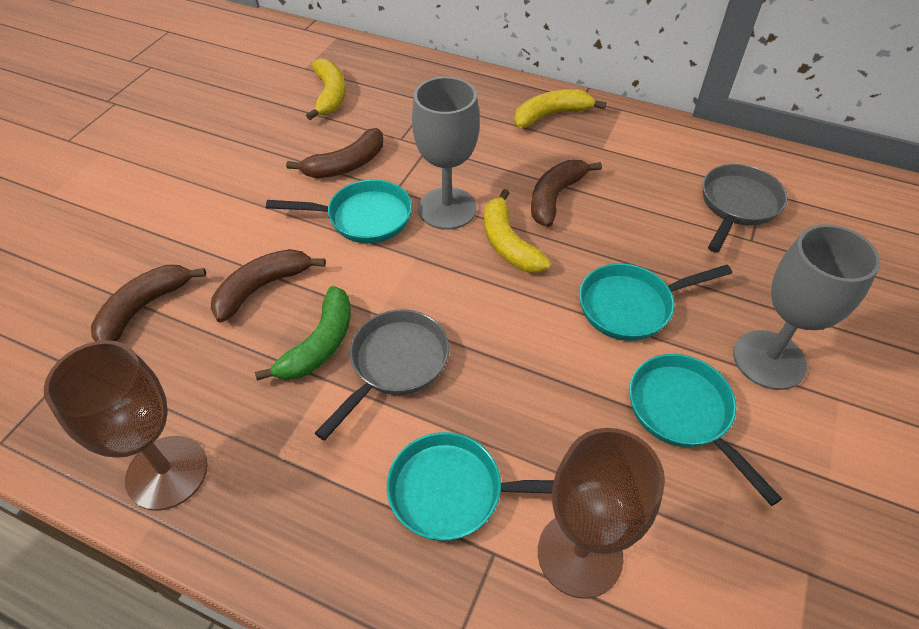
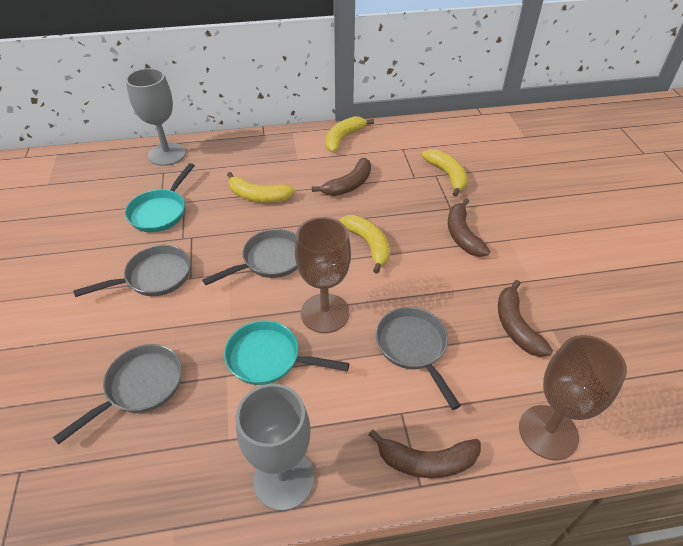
green banana: [255,286,351,381] = 1 -> none = 0
grey pan: [315,309,450,441] [703,164,788,253] = 2 -> [53,344,182,444] [73,245,191,297] [202,229,298,285] [376,307,461,410] = 4
turquoise pan: [266,179,412,243] [387,432,554,541] [579,263,732,341] [629,354,782,506] = 4 -> [125,163,195,232] [224,321,350,385] = 2
yellow banana: [306,58,346,120] [484,189,551,273] [514,89,606,128] = 3 -> [227,172,295,202] [325,116,374,152] [340,215,390,274] [422,149,468,197] = 4

